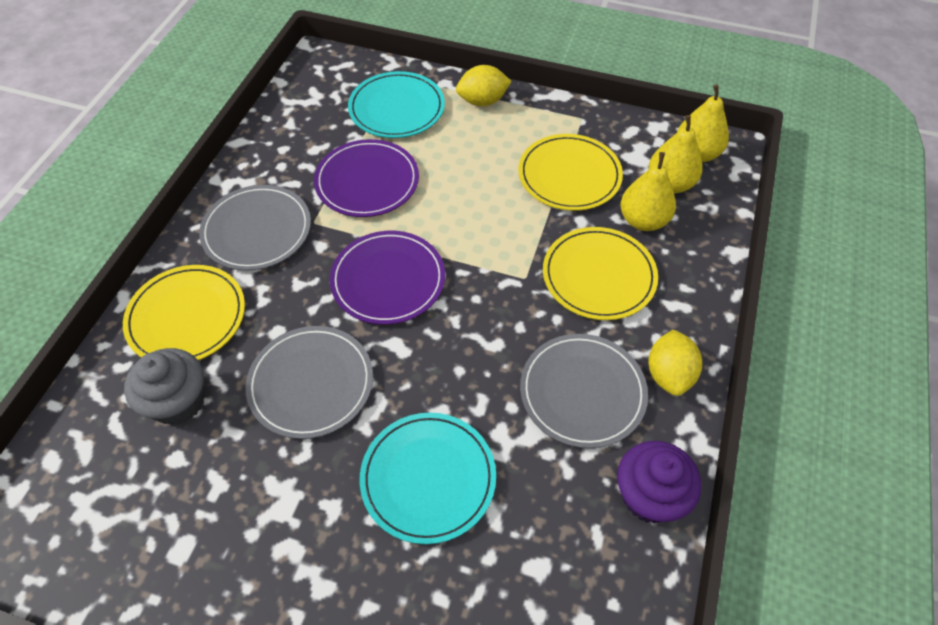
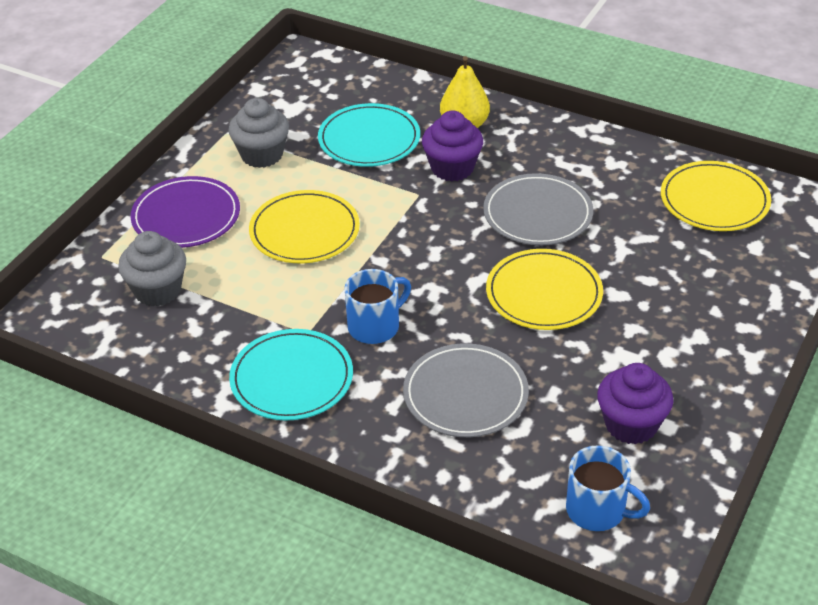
blue mug: none = 0 -> [344,269,411,344] [566,445,650,531] = 2
grey cupcake: [124,348,204,425] = 1 -> [118,231,186,306] [228,98,289,168] = 2
grey plate: [199,185,311,271] [246,326,373,439] [520,334,648,448] = 3 -> [403,343,529,437] [483,173,593,245] = 2
purple cupcake: [617,441,701,523] = 1 -> [422,111,483,181] [597,363,673,444] = 2
purple plate: [314,139,419,217] [330,231,445,325] = 2 -> [130,176,240,248] = 1
yellow lemon: [456,65,512,106] [648,330,702,396] = 2 -> none = 0
yellow pear: [620,152,676,231] [649,115,703,193] [677,84,729,162] = 3 -> [440,56,490,128] = 1

